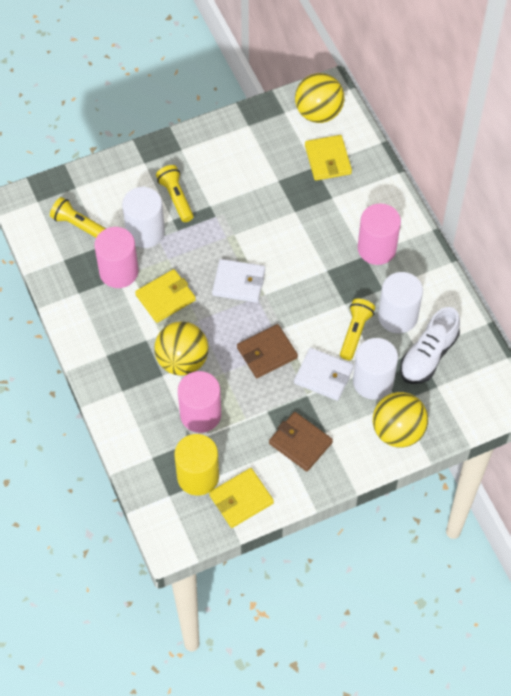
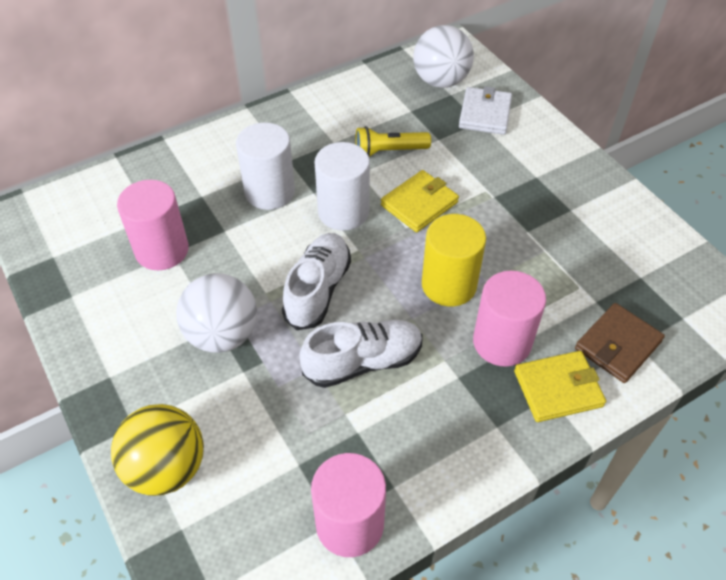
brown wallet: [237,324,298,378] [269,412,333,471] = 2 -> [575,303,665,383] = 1
white ball: none = 0 -> [177,273,257,353] [414,25,474,88] = 2
white cylinder: [122,187,165,248] [353,338,398,399] [378,272,423,333] = 3 -> [236,122,295,210] [314,142,370,231] = 2
white shoe: [400,307,460,384] = 1 -> [282,233,351,330] [299,320,423,388] = 2
white wallet: [212,259,265,303] [294,348,354,401] = 2 -> [459,87,512,135] = 1
yellow ball: [154,321,208,376] [295,73,344,123] [373,392,428,448] = 3 -> [111,404,204,496] = 1
yellow flashlight: [50,197,106,238] [156,165,194,222] [340,299,375,360] = 3 -> [355,126,431,157] = 1
yellow wallet: [135,269,196,323] [209,468,274,528] [305,135,352,181] = 3 -> [381,170,459,232] [514,351,606,422] = 2

